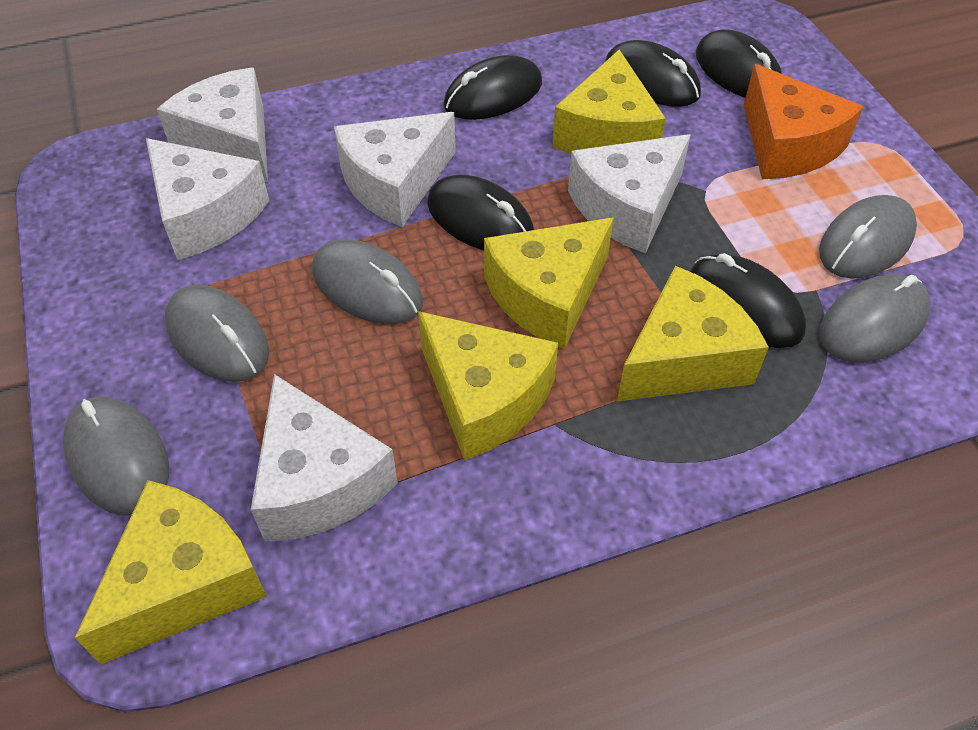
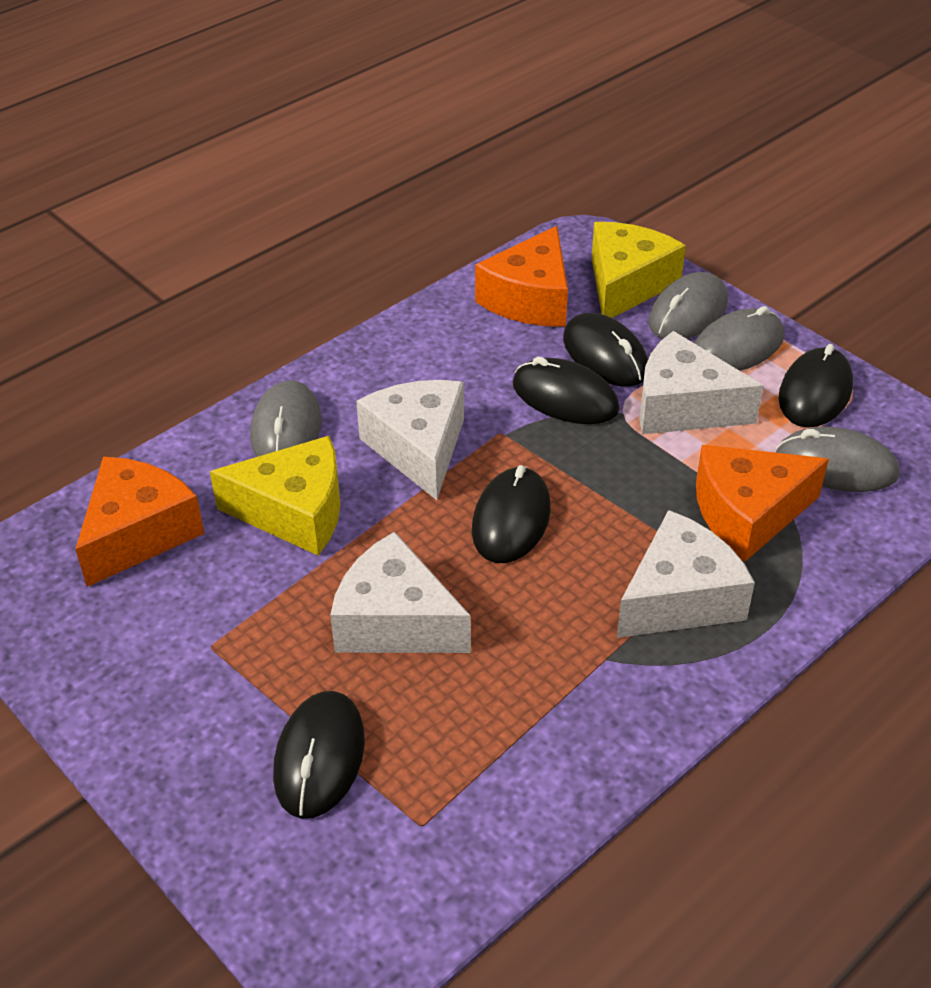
grey mouse: [63,397,169,516] [165,285,269,382] [312,240,423,324] [819,195,917,279] [819,274,931,362] = 5 -> [250,380,322,457] [648,272,728,339] [694,306,784,371] [776,427,899,492] = 4
orange cheese: [744,64,863,179] = 1 -> [75,457,204,587] [475,226,568,327] [696,445,829,562] = 3
white cheese: [146,138,269,260] [157,68,268,182] [251,374,398,542] [334,112,456,227] [568,134,691,253] = 5 -> [330,532,471,653] [356,380,464,500] [617,510,755,638] [639,331,764,434] = 4
yellow cheese: [75,480,267,664] [418,311,558,461] [484,217,614,349] [552,50,666,154] [617,266,769,401] = 5 -> [210,436,341,556] [592,222,686,318] = 2

